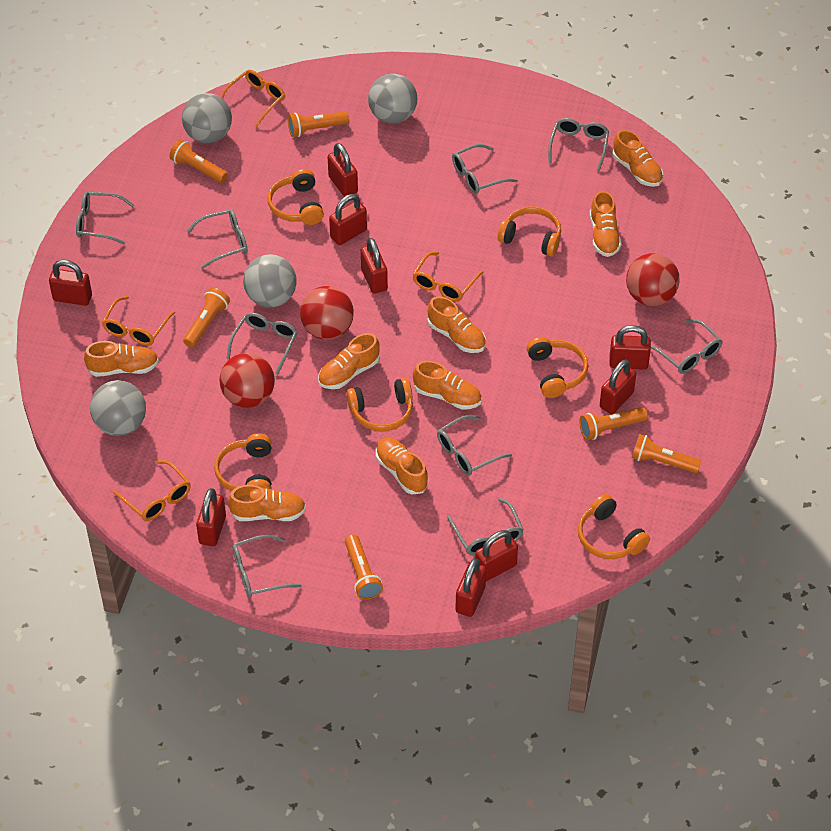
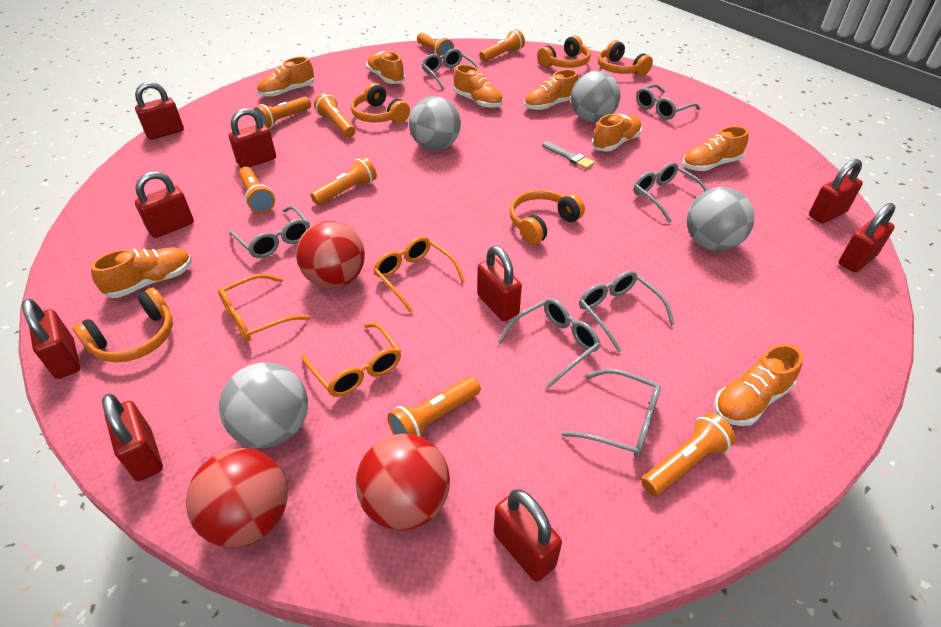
grey brush: none = 0 -> [542,141,595,169] = 1
grey glasses: [76,192,134,244] [187,209,248,269] [227,313,298,375] [232,534,302,597] [437,415,512,475] [447,498,524,555] [452,144,518,194] [548,118,609,171] [651,319,723,374] = 9 -> [229,206,310,258] [422,49,479,90] [498,298,600,389] [562,369,661,457] [579,271,675,353] [633,162,708,223] [636,84,700,120] = 7
orange flashlight: [169,139,228,183] [183,288,230,347] [288,111,349,137] [345,534,383,600] [579,407,648,440] [632,434,701,473] = 6 -> [239,167,275,213] [254,97,311,129] [310,157,377,205] [314,93,355,137] [388,376,481,437] [417,33,454,59] [479,29,525,62] [641,413,736,496] = 8
orange glasses: [102,296,175,345] [113,460,191,521] [221,70,285,127] [413,251,484,302] = 4 -> [218,274,311,342] [302,322,401,397] [373,236,465,313] = 3
orange headphones: [214,433,272,491] [268,169,324,225] [346,378,413,432] [498,206,561,256] [526,337,588,398] [578,494,650,559] = 6 -> [73,288,173,362] [351,83,410,123] [509,190,585,245] [537,35,591,68] [598,40,653,76] = 5

